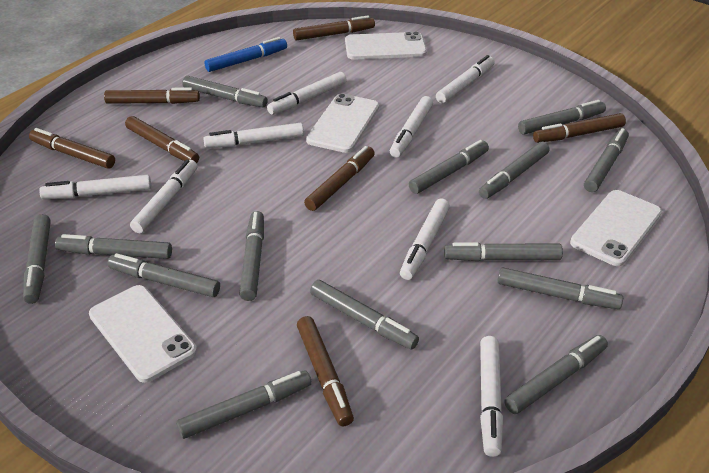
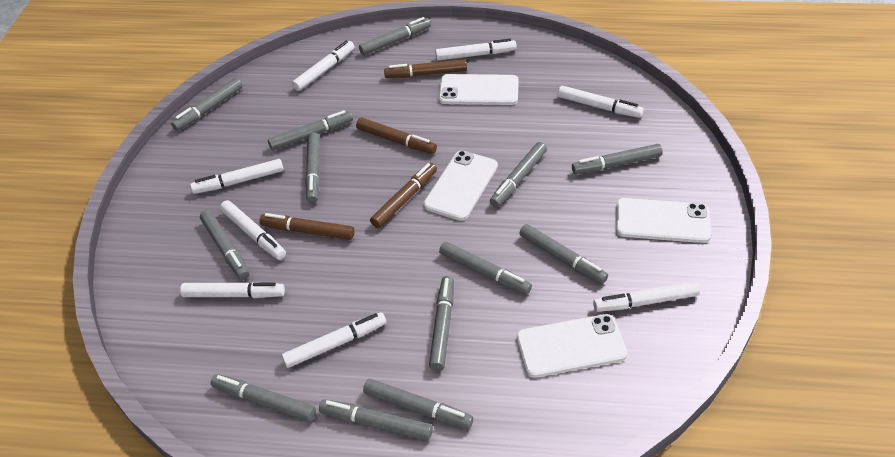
blue marker: [204,37,287,72] = 1 -> none = 0
brown marker: [29,128,115,169] [104,87,200,104] [125,116,199,163] [293,16,375,41] [297,316,354,426] [304,146,375,211] [533,113,626,143] = 7 -> [259,213,355,240] [356,117,437,154] [370,163,437,228] [384,59,467,78] = 4
grey marker: [23,214,51,304] [55,234,172,259] [107,253,220,297] [176,370,312,439] [182,76,268,108] [239,211,264,301] [310,280,419,350] [409,140,489,194] [444,242,563,261] [479,141,549,199] [497,268,623,309] [504,335,608,414] [518,100,606,135] [584,128,629,192] = 14 -> [171,78,243,131] [200,210,250,280] [211,374,316,422] [268,110,353,150] [305,132,320,203] [319,399,433,441] [359,17,431,55] [363,379,473,429] [429,276,454,371] [439,241,532,295] [490,142,547,207] [519,224,608,284] [572,144,663,174] = 13

